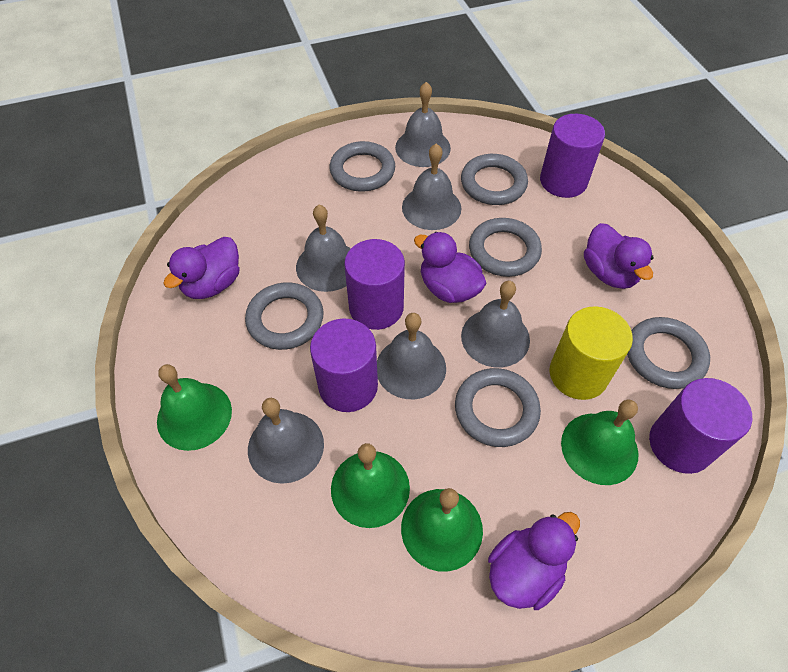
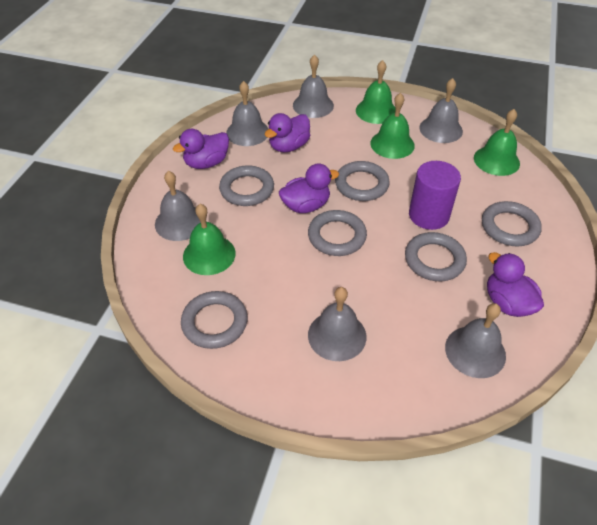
purple cylinder: [310,318,378,412] [344,239,405,330] [540,114,605,198] [649,378,752,474] = 4 -> [409,161,461,230] = 1
yellow cylinder: [550,306,633,400] = 1 -> none = 0

